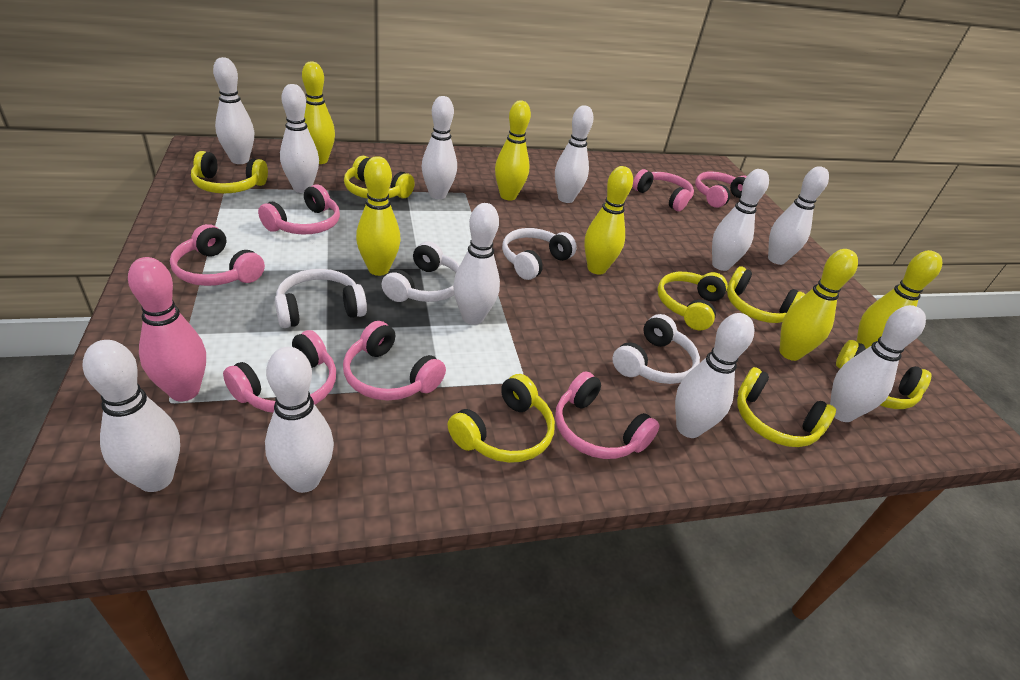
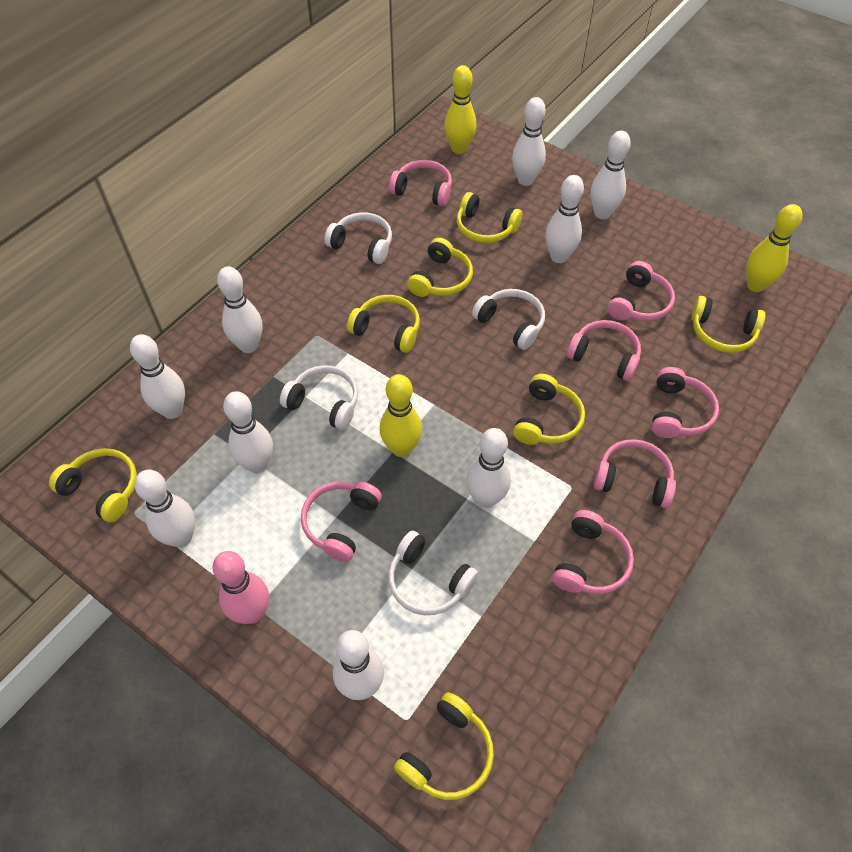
white bowling pin: [82,340,180,492] [213,57,254,164] [265,347,334,493] [280,84,319,193] [421,96,457,199] [453,203,500,325] [555,105,594,203] [675,313,754,438] [712,169,769,271] [768,166,829,265] [830,305,926,422] = 11 -> [130,334,185,419] [135,470,195,548] [217,266,262,353] [223,391,273,473] [333,630,384,700] [466,428,511,508] [512,97,546,186] [545,175,584,263] [591,131,631,219] = 9
yellow bowling pin: [302,61,335,164] [356,156,401,276] [495,100,531,200] [584,166,633,275] [779,249,858,361] [857,250,942,349] = 6 -> [380,374,422,457] [444,65,476,154] [746,204,802,292] = 3

